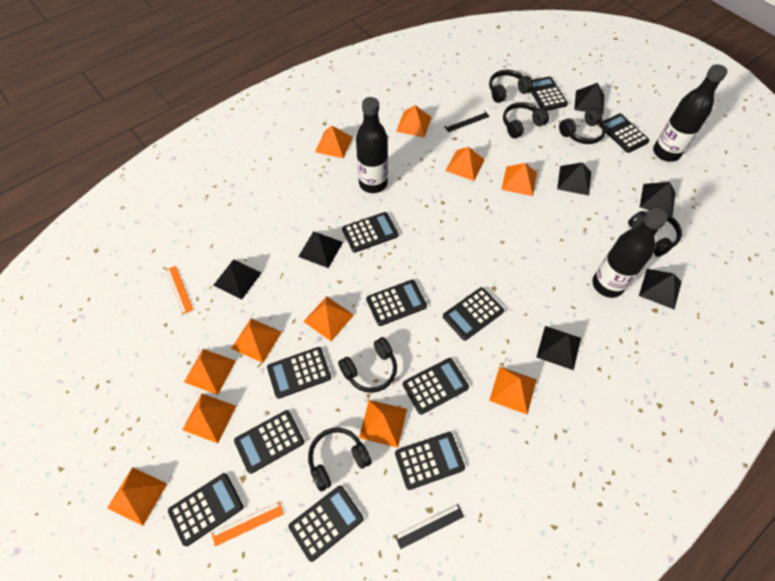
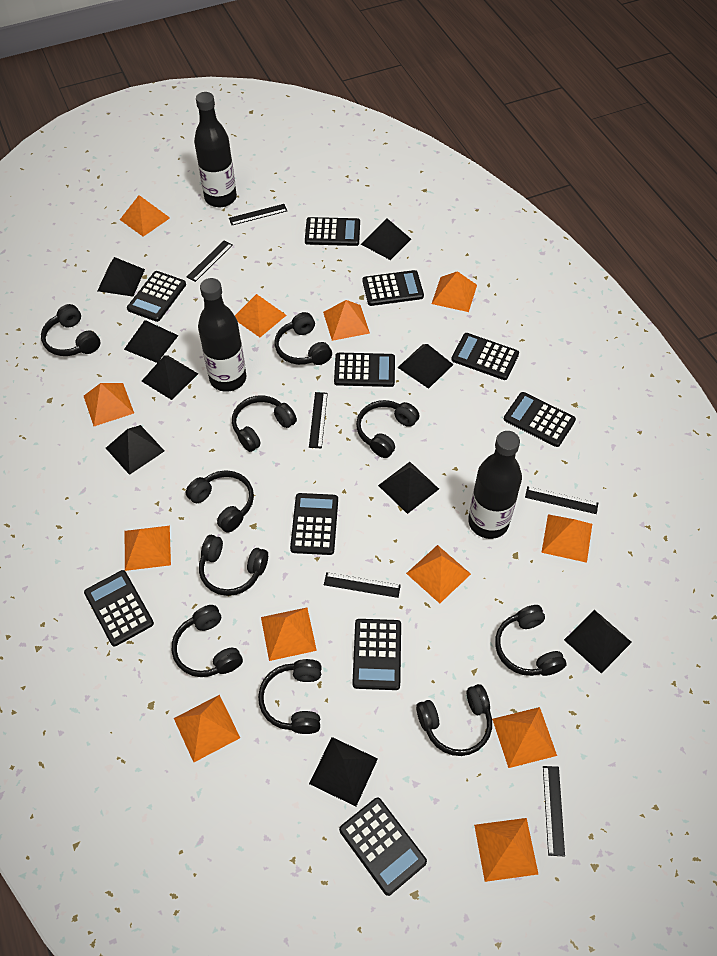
black calculator: [168,473,243,546] [234,410,304,474] [267,347,331,399] [289,486,364,562] [342,212,398,253] [366,280,427,326] [395,432,465,490] [403,358,469,415] [443,287,504,341] [531,76,568,111] [599,114,650,153] = 11 -> [84,570,154,646] [127,271,186,322] [290,493,338,555] [305,217,360,246] [334,353,395,387] [339,798,427,896] [352,619,401,690] [363,270,424,306] [451,333,519,380] [504,392,576,447] = 10
black headphones: [308,427,372,491] [338,337,397,393] [489,70,533,103] [503,102,549,138] [559,108,606,144] [628,211,682,257] = 6 -> [41,304,100,356] [172,605,243,677] [186,470,254,533] [199,535,268,596] [232,395,297,452] [258,659,322,734] [275,312,332,365] [356,400,419,458] [416,684,492,756] [495,605,566,676] = 10
black pyramid: [213,259,261,300] [298,231,343,268] [537,326,581,370] [557,162,591,195] [574,83,604,114] [639,269,682,309] [640,182,676,216] = 7 -> [97,257,145,296] [106,425,164,475] [124,320,179,363] [142,356,198,400] [309,737,378,806] [361,219,411,260] [378,462,439,514] [397,344,454,389] [564,610,632,673] = 9
black ruler: [395,504,464,549] [444,111,490,132] = 2 -> [187,241,232,282] [229,204,287,225] [309,392,328,448] [324,572,401,598] [525,486,598,514] [543,766,565,856] = 6
orange pyramid: [107,467,167,526] [182,394,236,443] [184,349,236,395] [231,319,282,363] [303,296,354,341] [315,126,353,158] [359,400,407,448] [396,105,432,138] [445,147,485,181] [489,367,537,415] [501,163,537,196] = 11 -> [84,383,134,426] [120,195,170,237] [125,526,171,571] [174,695,240,762] [235,294,287,337] [261,608,317,661] [323,300,370,341] [406,545,471,603] [432,271,477,312] [474,818,538,882] [492,707,557,768] [541,514,592,563] = 12
orange ruler: [166,266,194,314] [211,502,284,546] = 2 -> none = 0

